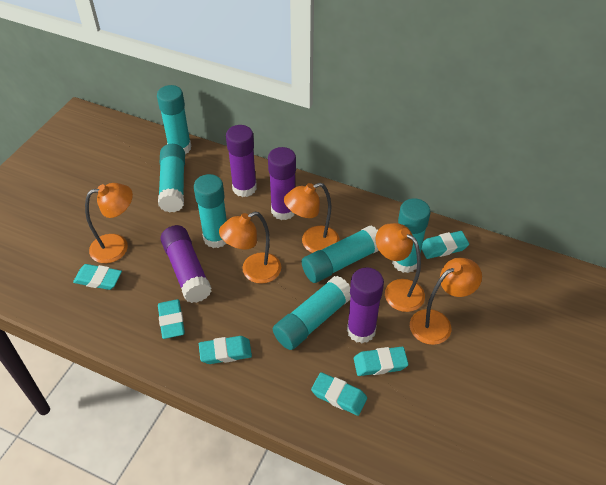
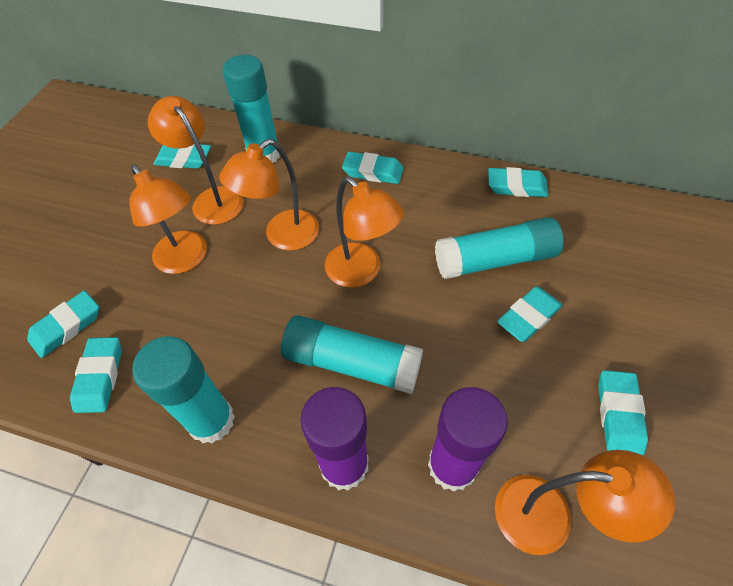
purple glue stick: [161,225,212,303] [226,125,257,197] [268,147,296,220] [347,267,384,343] = 4 -> [300,387,369,491] [428,387,508,492] = 2
turquoise eraser: [73,264,122,290] [158,299,185,339] [199,336,252,364] [311,372,367,416] [354,347,409,376] [422,231,469,259] = 6 -> [27,291,99,358] [70,337,122,413] [154,144,211,169] [342,152,403,184] [488,167,548,197] [497,286,563,342] [598,370,648,455] = 7
turquoise glue stick: [157,85,192,155] [158,144,185,213] [194,174,227,248] [273,276,351,350] [302,225,379,283] [392,198,430,273] = 6 -> [132,336,235,443] [223,55,280,163] [281,315,423,394] [435,217,564,279] = 4

